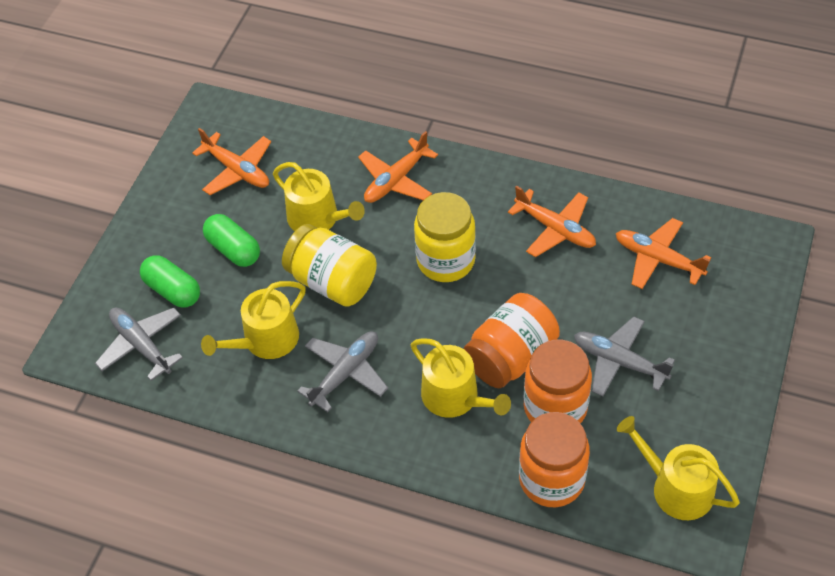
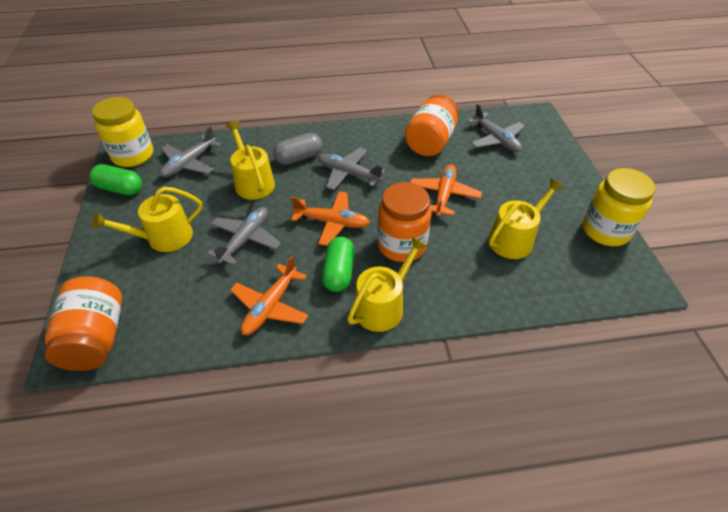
grey capsule: none = 0 -> [273,133,322,165] = 1
grey plane: [95,308,183,381] [297,331,388,412] [574,316,675,396] = 3 -> [160,126,222,177] [207,207,281,265] [318,148,386,190] [467,104,525,152] = 4
orange plane: [192,128,271,195] [358,131,438,203] [508,186,596,257] [616,218,711,289] = 4 -> [230,256,309,335] [291,191,370,246] [410,164,482,216] = 3

